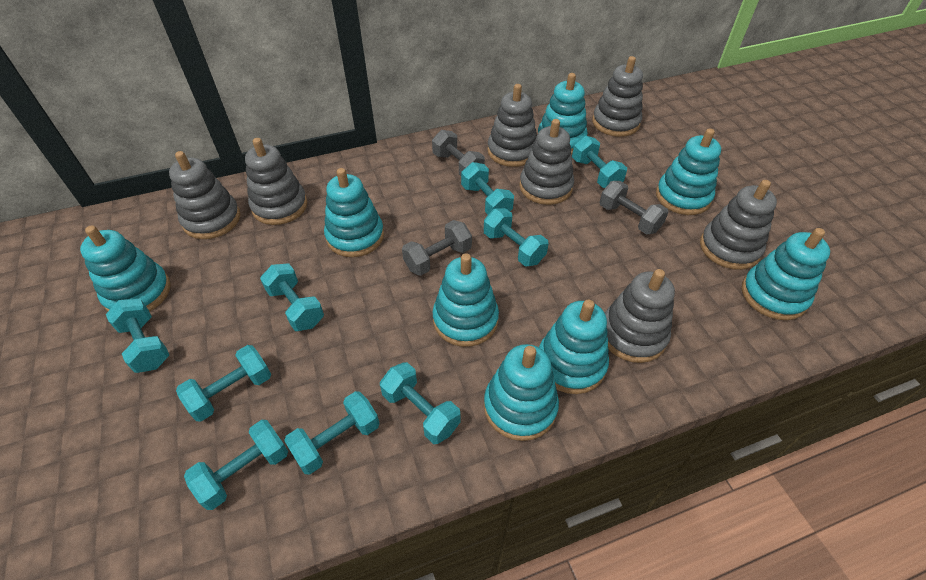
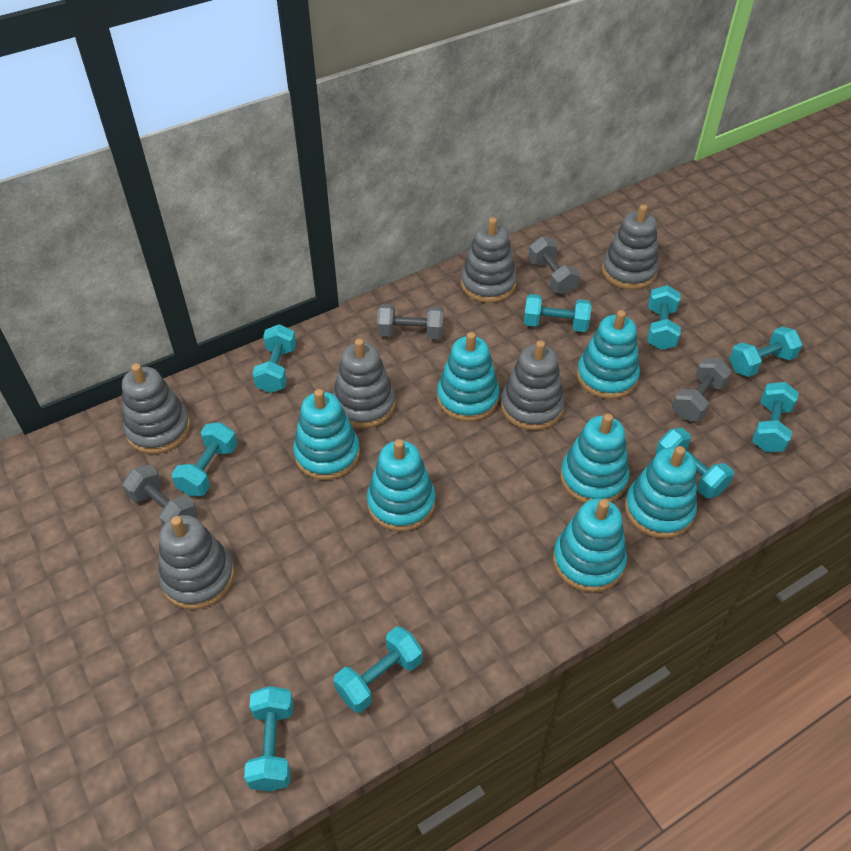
grey dumbbell: [402,220,472,276] [432,130,485,176] [600,181,668,235] = 3 -> [123,465,198,525] [377,304,444,339] [528,237,580,295] [672,358,732,421] = 4
grey stacking toy: [169,151,240,239] [245,138,307,225] [487,84,537,167] [519,119,574,205] [592,56,643,137] [605,269,675,363] [700,180,777,270] = 7 -> [122,363,191,454] [158,515,234,609] [333,338,395,428] [461,217,517,303] [501,340,565,430] [602,205,659,290] = 6
turquoise stacking toy: [80,225,171,312] [324,168,384,257] [433,253,499,347] [484,344,559,441] [538,73,588,154] [539,300,609,394] [656,128,721,215] [742,228,830,320] = 8 -> [293,389,360,480] [367,439,435,531] [437,332,500,421] [553,499,627,592] [560,413,629,503] [577,310,640,399] [625,446,697,538] = 7

